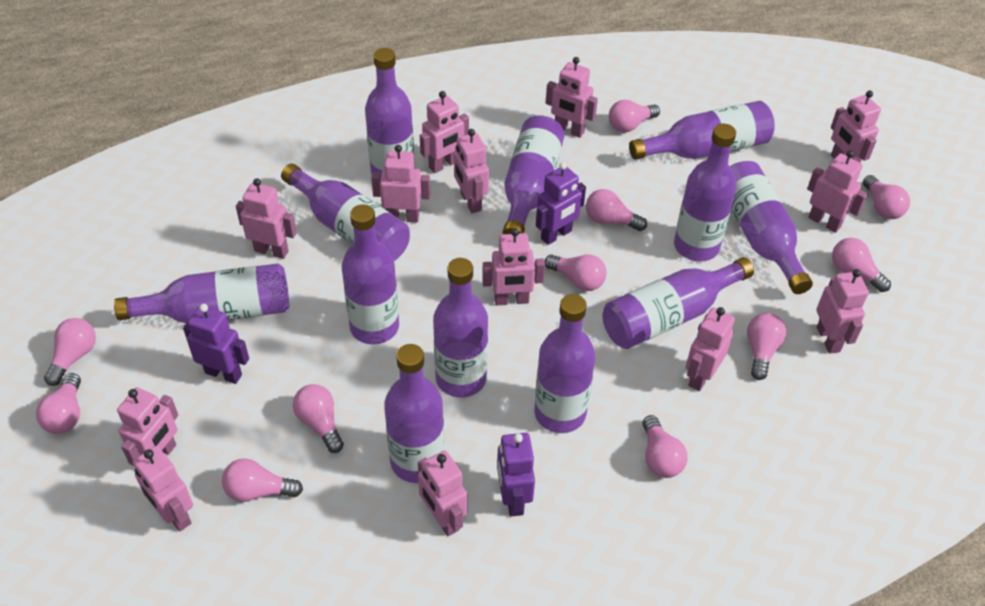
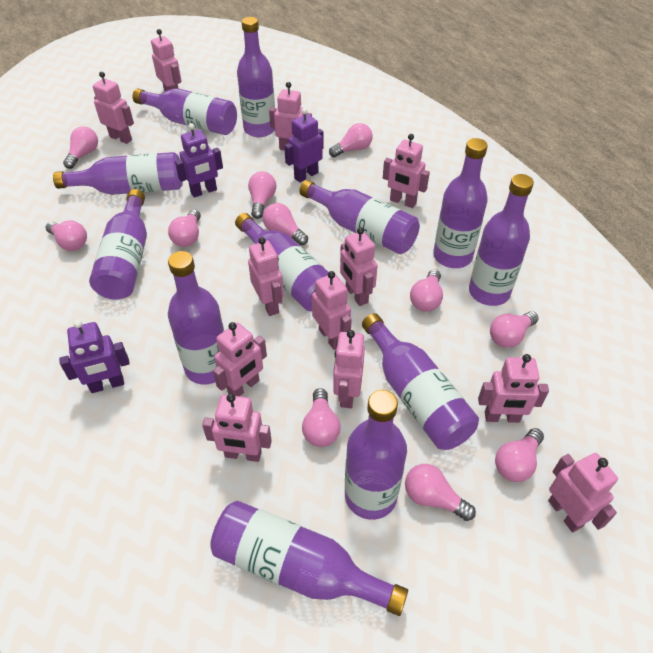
pink robot: [117,387,178,466] [133,446,193,531] [236,178,297,259] [371,145,430,223] [418,450,467,536] [420,91,469,173] [454,129,489,213] [482,228,545,305] [546,57,598,138] [686,307,735,391] [807,150,868,233] [816,269,869,354] [831,91,881,163] = 13 -> [93,72,134,144] [151,29,182,91] [202,393,272,462] [213,322,267,396] [248,237,284,316] [269,82,312,151] [312,271,352,350] [333,330,365,408] [340,227,377,306] [383,134,430,208] [478,354,549,423] [548,453,618,532] = 12

